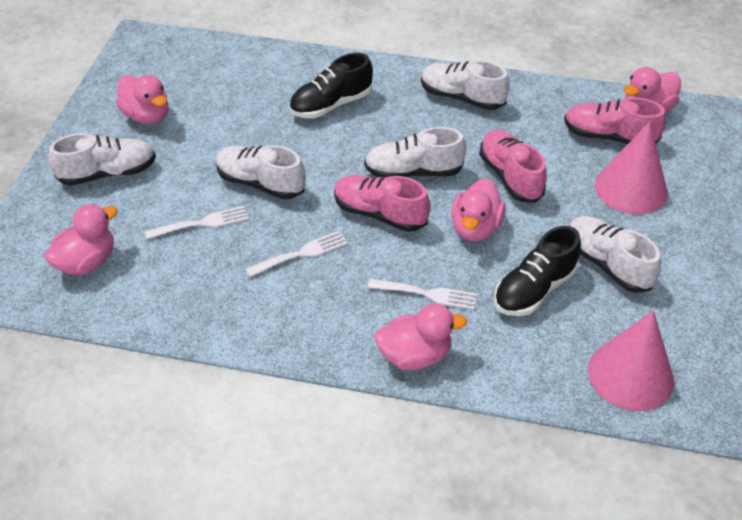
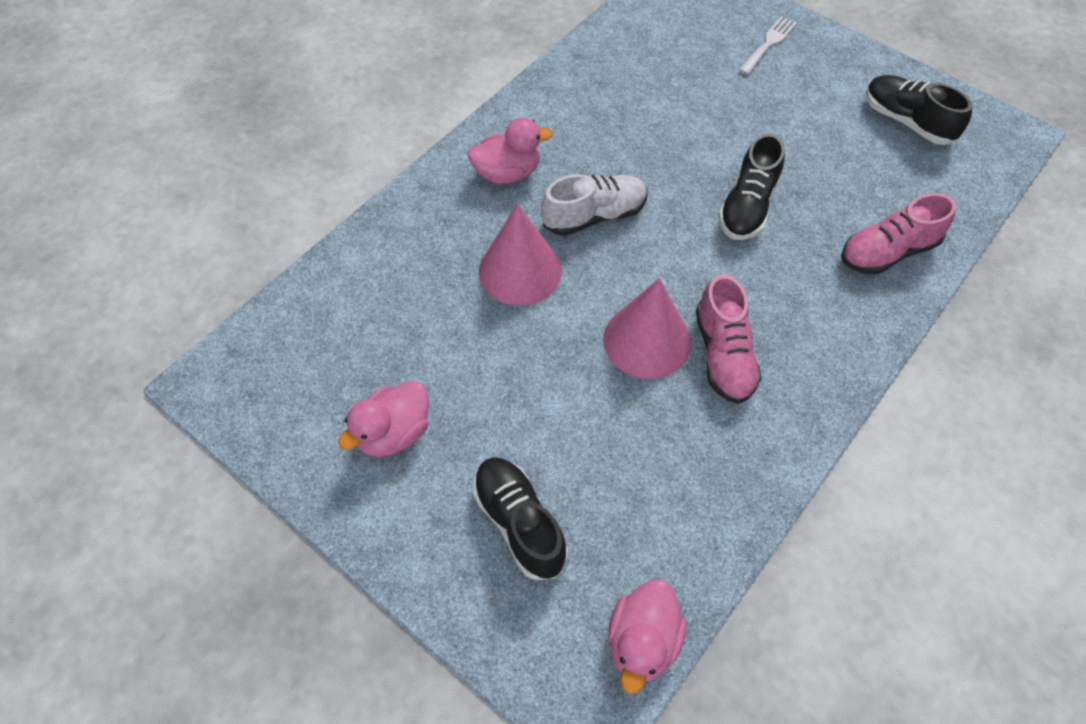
black shoe: [289,53,373,118] [494,226,581,316] = 2 -> [473,457,568,580] [718,133,785,240] [866,75,973,145] = 3
pink duck: [44,204,118,275] [116,75,168,124] [374,303,467,370] [451,179,506,241] [624,67,681,112] = 5 -> [338,381,429,457] [468,118,553,184] [608,580,687,694] = 3
pink shoe: [334,175,430,232] [479,130,547,202] [564,98,666,144] = 3 -> [696,274,762,404] [841,193,956,275] = 2
white fork: [145,206,249,239] [245,231,347,277] [367,279,477,310] = 3 -> [739,16,797,75] = 1
white shoe: [48,133,156,186] [216,145,306,199] [364,127,466,177] [421,60,510,110] [569,216,661,293] = 5 -> [541,174,648,236] = 1

